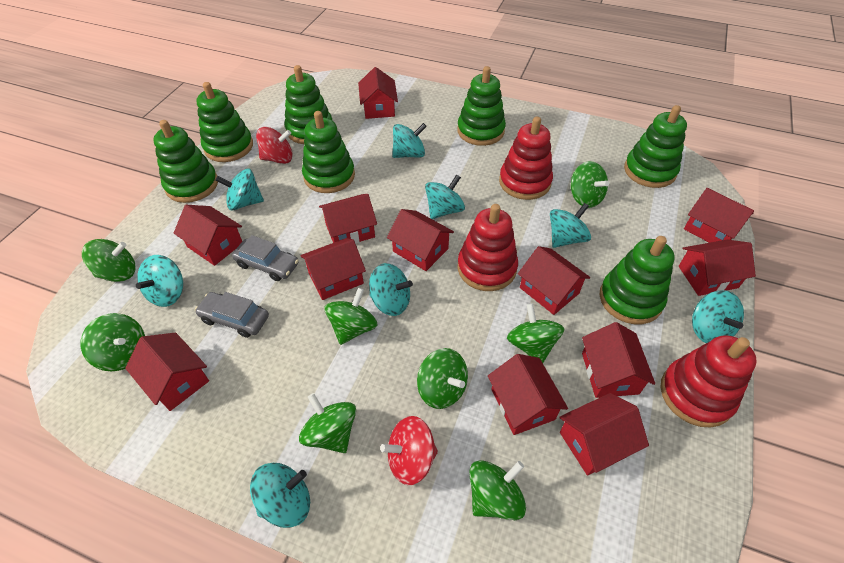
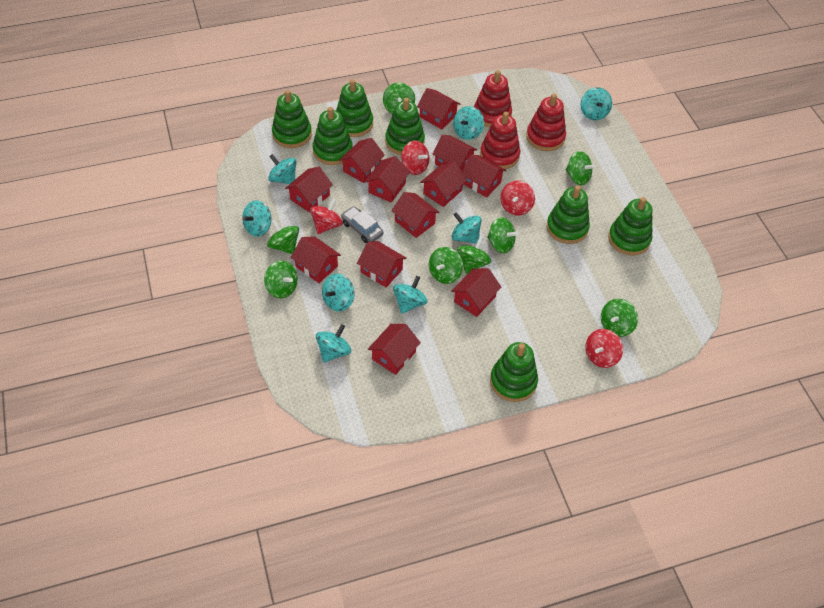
grey car: [195,292,269,338] [232,235,299,281] = 2 -> [341,206,384,243] = 1
red spinning top: [256,127,293,164] [380,416,438,485] = 2 -> [310,199,343,234] [401,141,430,175] [500,180,535,216] [585,329,623,368] = 4

